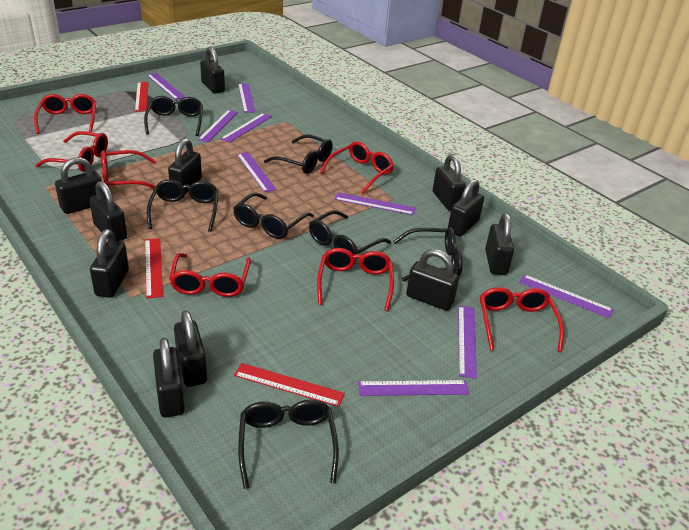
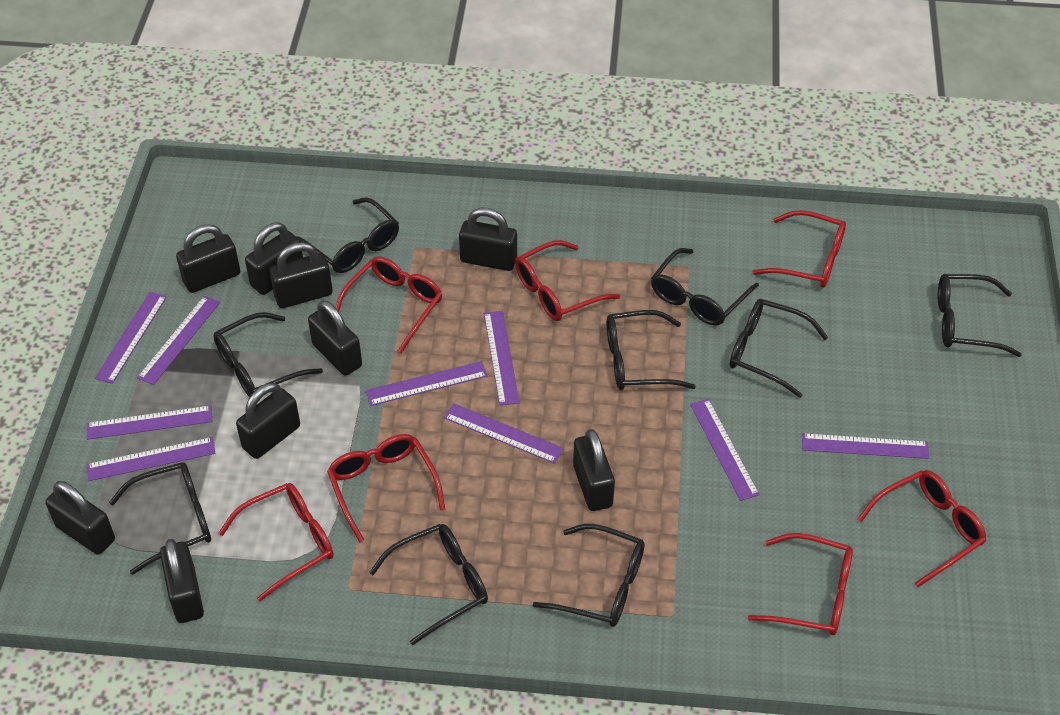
black glasses: [144,96,203,136] [147,179,219,232] [233,193,314,239] [238,400,339,489] [264,134,333,174] [309,210,391,259] [393,227,463,281] = 7 -> [109,462,211,575] [213,312,323,397] [296,197,399,273] [369,524,488,645] [533,524,644,627] [607,310,696,390] [651,248,759,326] [730,299,828,398] [938,274,1022,357] = 9
black padlock: [55,157,104,214] [89,181,127,242] [90,229,129,298] [153,338,185,417] [168,138,202,194] [174,310,207,387] [200,47,225,94] [406,249,459,311] [433,154,466,211] [448,179,484,236] [485,213,514,275] = 11 -> [45,481,115,555] [160,539,204,623] [176,224,240,293] [236,383,300,459] [245,222,303,295] [270,242,333,308] [308,300,362,376] [459,208,517,271] [573,429,615,511] = 9
red ruler: [135,82,149,112] [145,238,163,298] [234,363,345,407] = 3 -> none = 0

